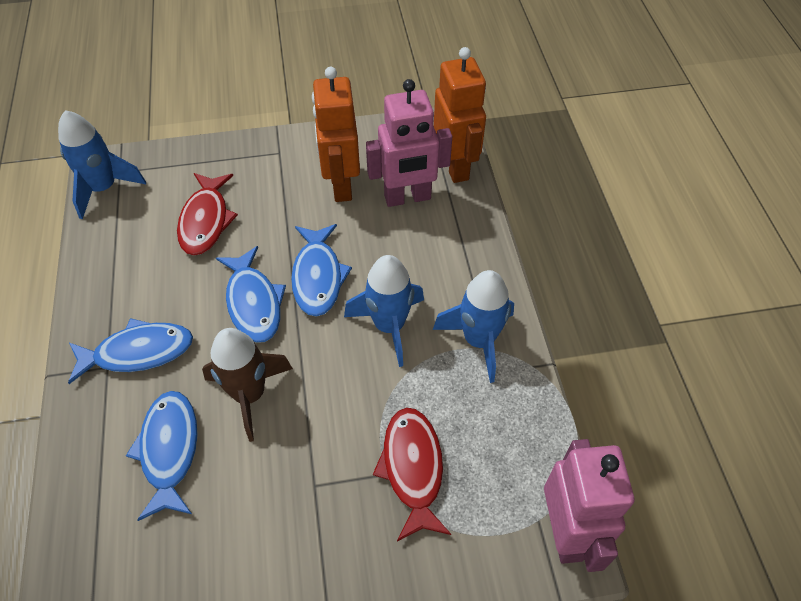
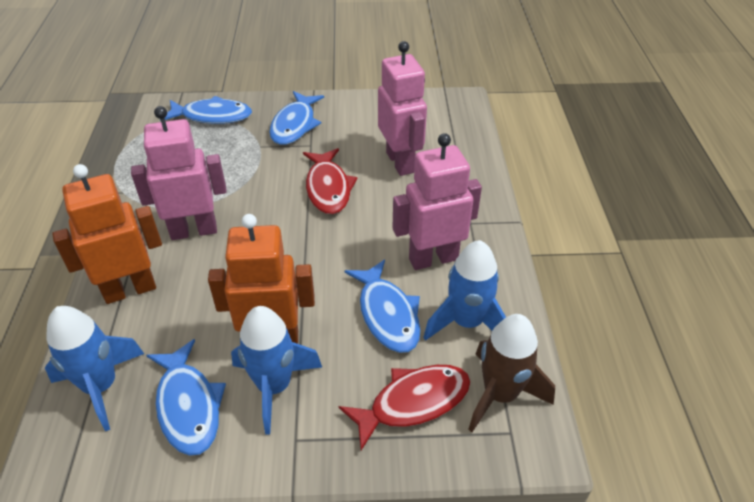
pink robot: [366,79,452,207] [544,439,634,572] = 2 -> [131,106,227,240] [378,41,427,176] [393,133,482,270] = 3

